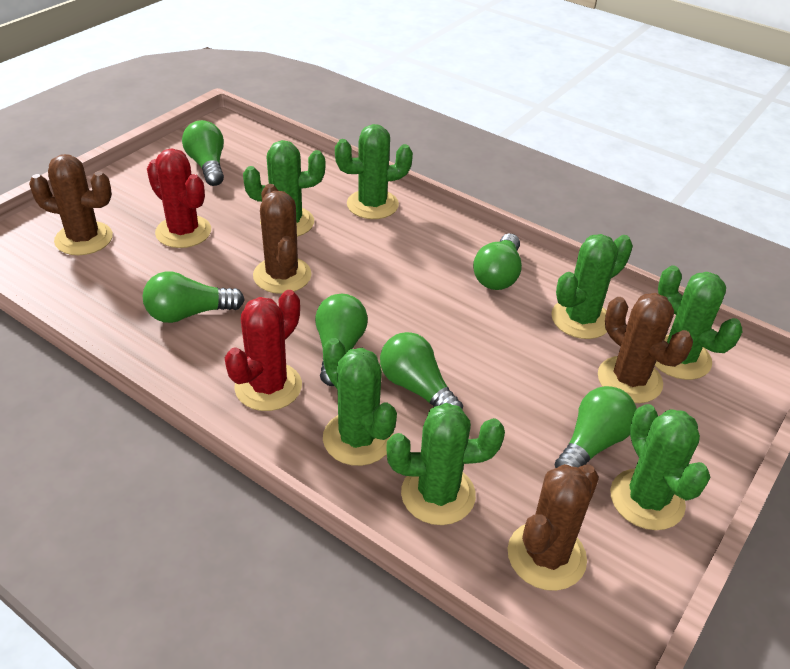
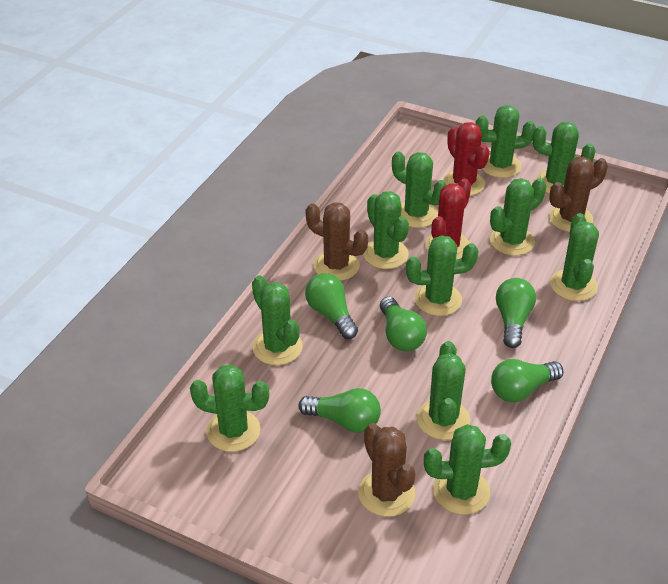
brown cactus: [29,154,113,255] [253,184,312,294] [508,464,599,591] [598,293,693,403] = 4 -> [305,202,368,281] [358,423,415,517] [549,157,608,232] = 3
green cactus: [243,140,325,237] [323,338,397,466] [335,124,413,219] [386,403,505,525] [551,234,633,339] [610,404,710,530] [655,265,742,380] = 7 -> [190,364,269,452] [252,275,303,365] [363,191,409,269] [392,151,447,228] [406,235,478,316] [417,341,470,440] [424,424,511,515] [475,105,536,178] [490,178,546,256] [532,122,596,194] [550,213,599,301] = 11
green light bulb: [142,271,245,323] [182,120,224,186] [315,294,368,386] [380,332,463,410] [473,234,522,290] [555,386,637,468] = 6 -> [299,388,381,433] [305,273,358,339] [380,297,427,351] [491,359,564,402] [496,278,536,348] = 5

